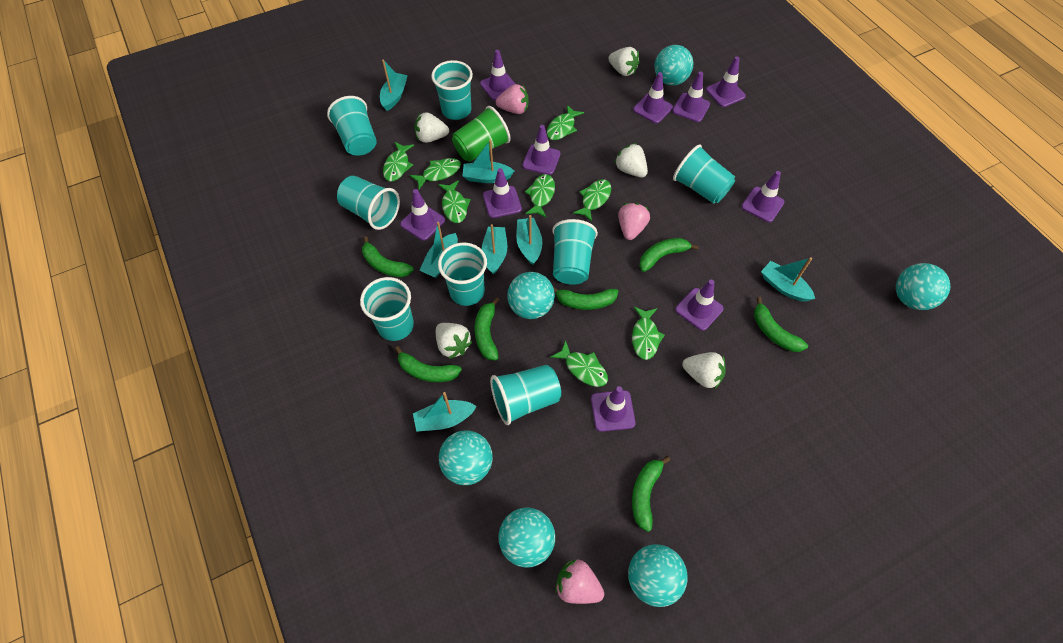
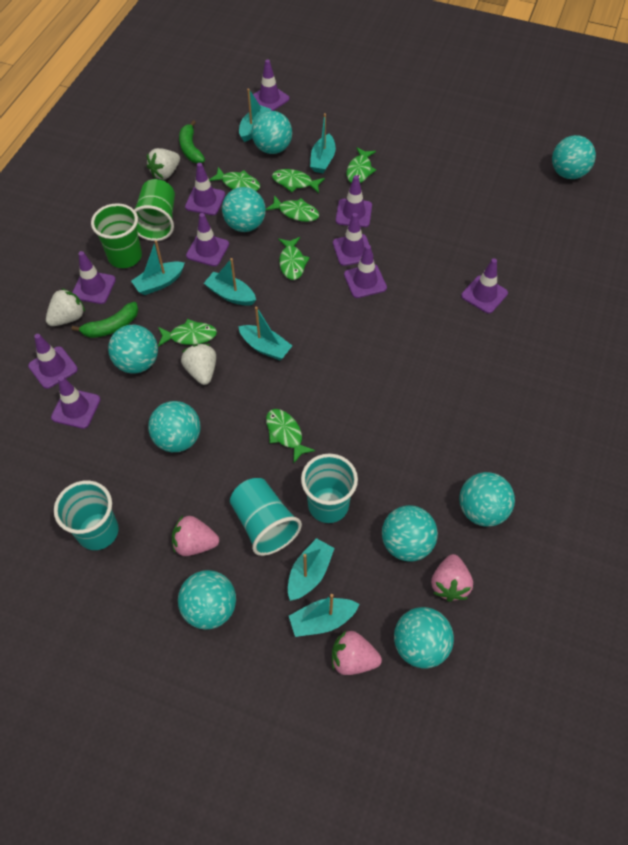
green banana: [362,236,414,277] [395,346,462,382] [475,297,500,360] [553,286,618,310] [632,456,670,532] [639,238,699,272] [754,297,808,352] = 7 -> [72,302,138,338] [179,120,205,163] = 2
green cup: [452,106,511,162] = 1 -> [91,203,142,268] [134,179,175,241] = 2
green fish: [383,142,414,182] [410,158,461,189] [438,180,471,223] [525,174,555,217] [547,105,584,140] [551,340,608,387] [573,179,611,222] [632,307,665,360] = 8 -> [158,319,217,347] [209,167,260,191] [266,195,319,222] [266,409,315,463] [272,169,325,193] [278,237,310,280] [346,147,376,183] = 7
turquoise ball: [439,430,493,485] [499,508,555,568] [507,272,555,319] [628,544,688,607] [654,45,693,86] [896,263,950,310] = 6 -> [108,325,158,374] [148,401,201,452] [178,570,236,630] [222,187,266,232] [252,111,292,154] [382,505,438,562] [394,607,454,668] [459,472,515,527] [552,135,596,179] = 9
turquoise cup: [327,96,377,156] [337,176,400,230] [360,277,414,341] [431,60,473,120] [438,242,487,306] [490,365,561,425] [552,219,598,285] [673,145,735,204] = 8 -> [54,480,119,550] [230,478,302,556] [301,454,358,523] = 3
white strawberry: [414,112,449,143] [436,323,472,359] [608,47,640,76] [615,143,648,178] [682,352,726,389] = 5 -> [46,288,85,326] [147,148,180,179] [181,344,216,385] = 3

